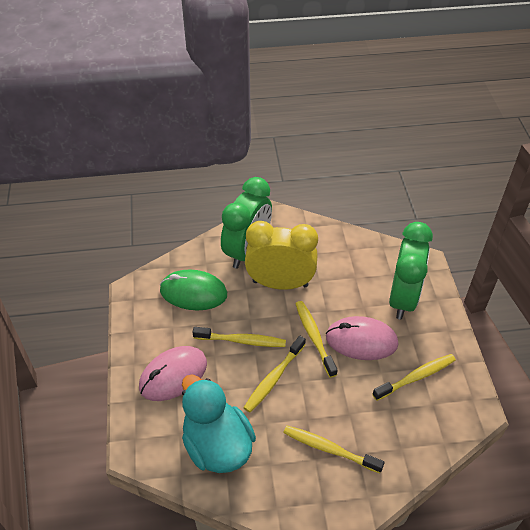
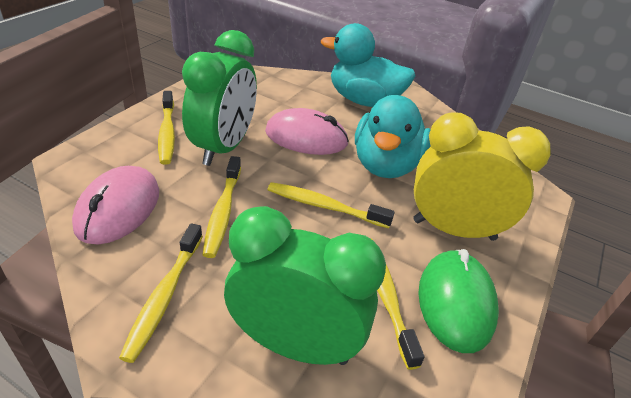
turquoise duck: [182,374,256,473] = 1 -> [321,23,415,107] [355,95,431,178] = 2

